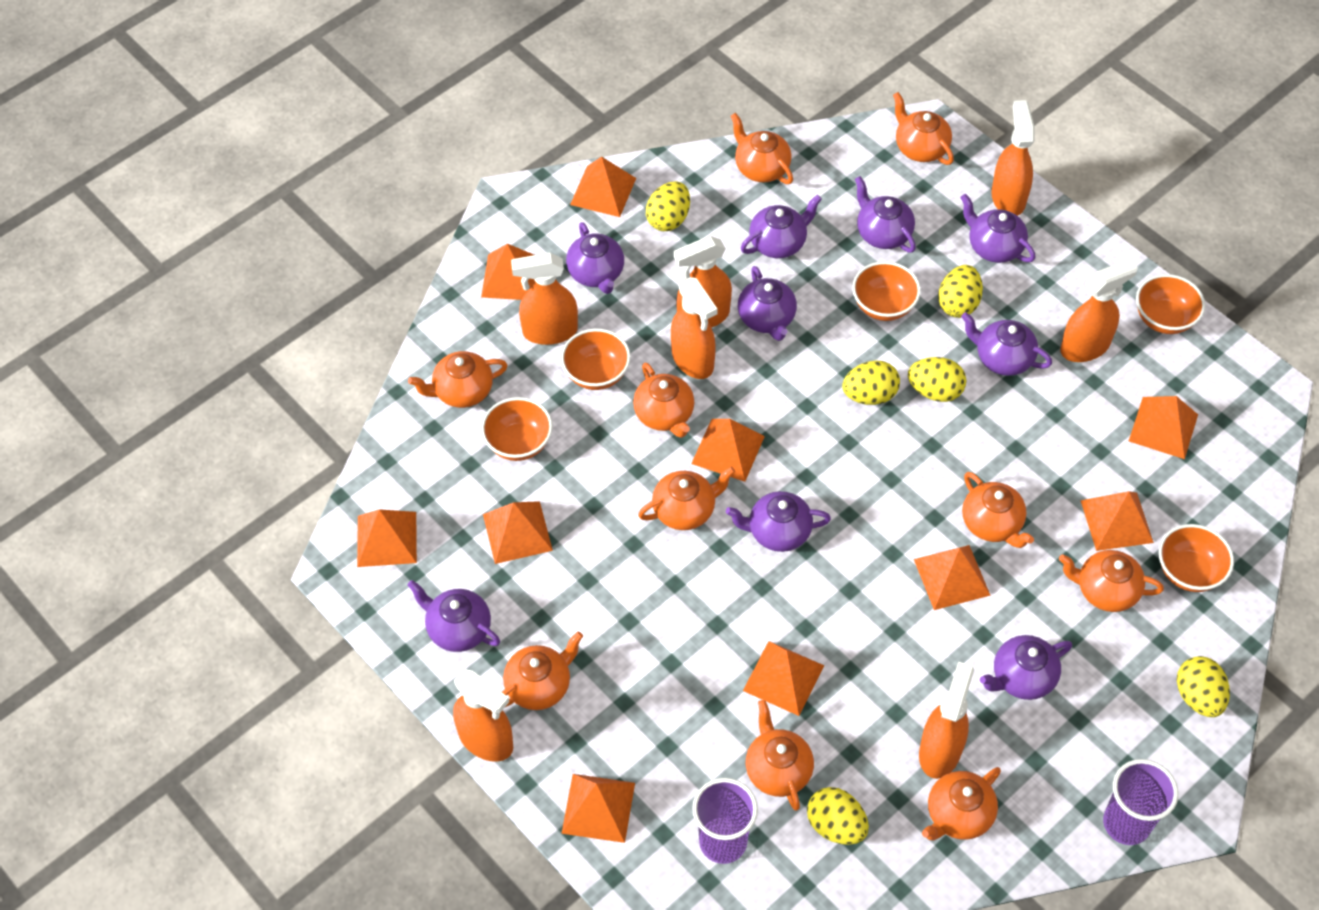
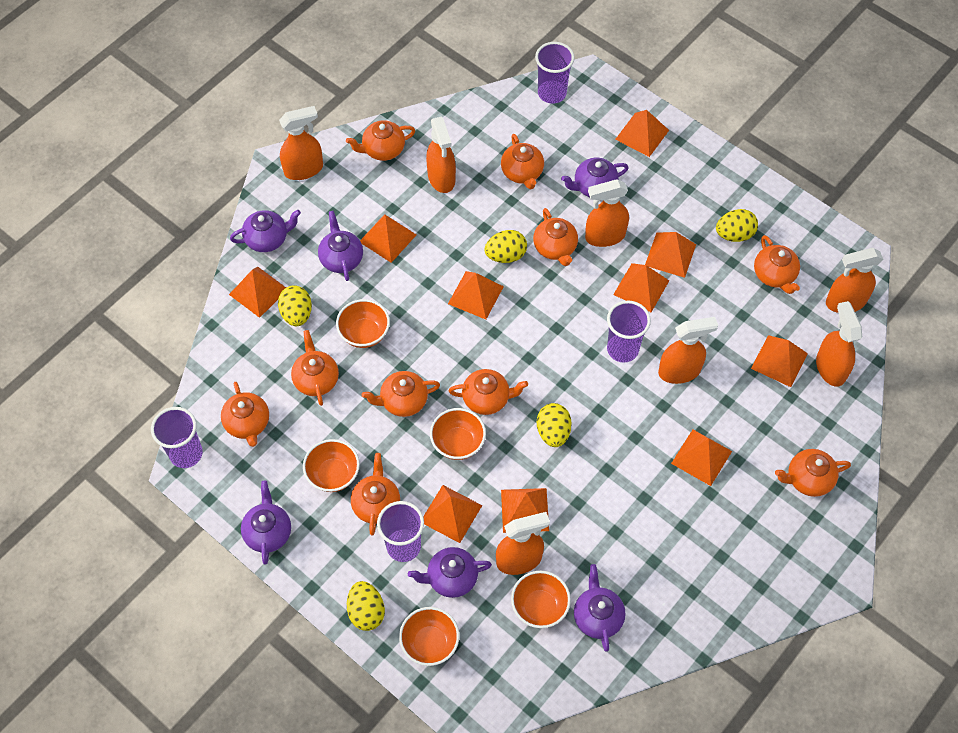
purple cup: [692,778,758,864] [1103,759,1178,845] = 2 -> [151,407,203,468] [377,501,424,562] [535,42,575,104] [607,301,651,362] = 4
purple teapot: [408,580,500,652] [566,222,624,294] [726,491,831,552] [738,266,797,341] [741,195,822,258] [855,176,916,253] [960,194,1035,263] [961,312,1052,376] [980,635,1072,700] = 9 -> [230,210,301,252] [241,481,291,565] [318,211,363,281] [408,547,492,598] [561,158,629,197] [574,564,626,652] = 6
yellow egg: [646,181,690,231] [807,787,869,845] [842,360,900,405] [908,357,966,402] [938,265,983,318] [1177,656,1230,717] = 6 -> [278,285,312,326] [347,581,385,631] [484,230,527,263] [537,403,572,447] [716,209,758,242] = 5

